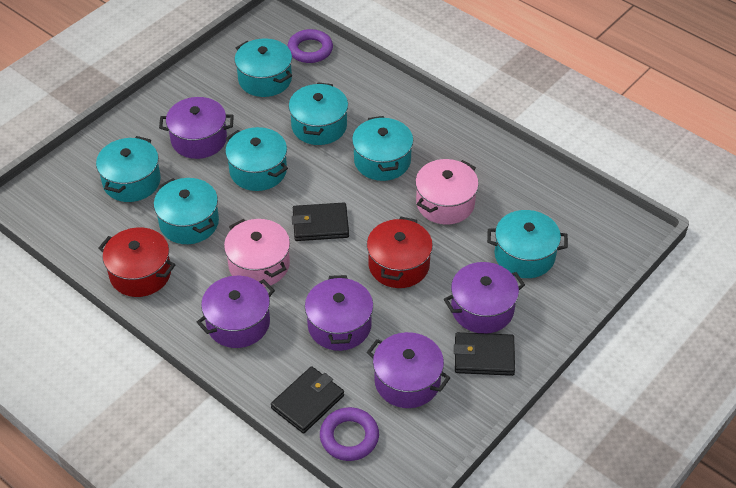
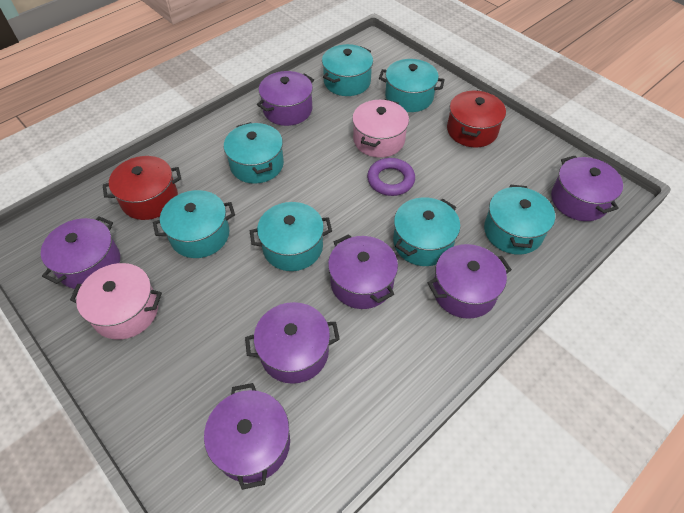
black wallet: [271,366,344,434] [292,203,349,241] [454,332,515,376] = 3 -> none = 0
purple pot: [159,97,234,159] [197,276,275,348] [305,275,373,351] [367,332,450,408] [444,262,525,333] = 5 -> [41,216,120,289] [204,383,290,490] [245,302,340,384] [257,71,314,126] [328,234,398,309] [427,244,512,319] [551,156,623,221] = 7
purple ring: [287,29,333,63] [320,407,379,461] = 2 -> [367,158,415,196] = 1

